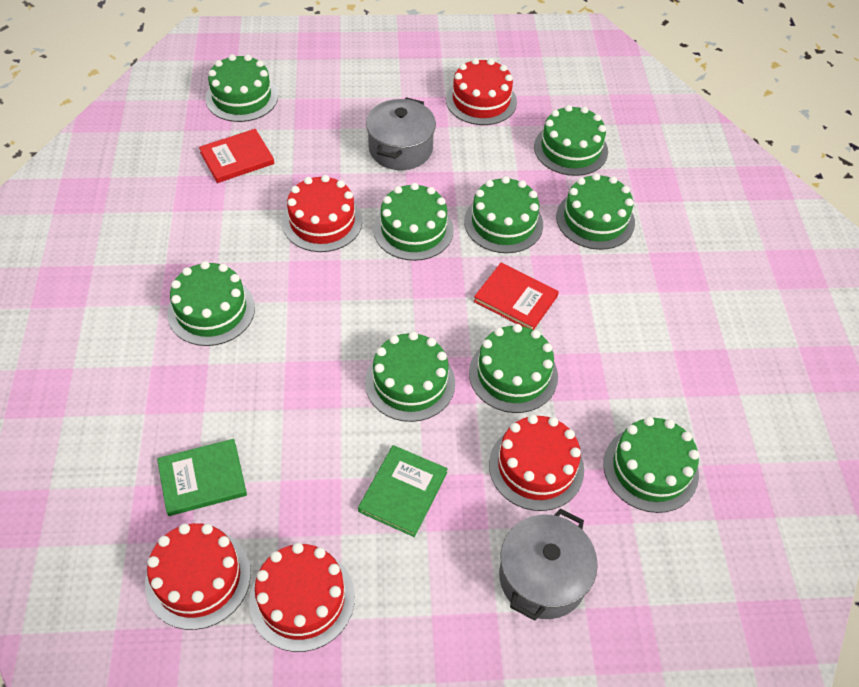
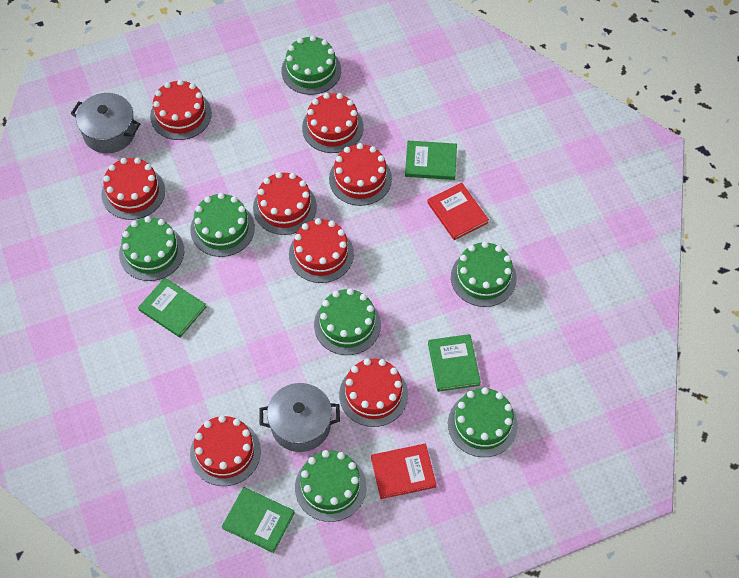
green book: [157,439,247,516] [358,445,448,537] = 2 -> [138,278,206,338] [222,487,295,553] [405,141,457,180] [428,334,481,392] = 4
green cake: [168,261,255,346] [205,54,278,122] [365,331,455,422] [374,183,454,261] [464,176,543,253] [469,324,558,413] [534,105,608,176] [556,173,635,250] [603,417,699,513] = 9 -> [119,216,184,281] [190,193,255,257] [281,35,341,95] [295,450,366,522] [314,288,381,355] [448,387,518,457] [451,241,517,307] = 7
red cake: [145,523,251,630] [249,543,355,652] [282,175,362,252] [446,58,517,125] [489,414,584,511] = 5 -> [102,157,165,220] [150,79,212,140] [190,415,261,486] [253,172,317,235] [289,218,354,283] [302,93,364,153] [329,143,392,206] [339,358,408,427] = 8

